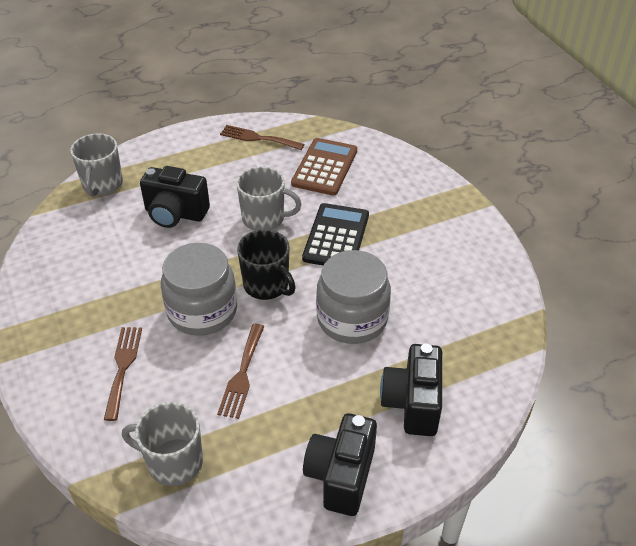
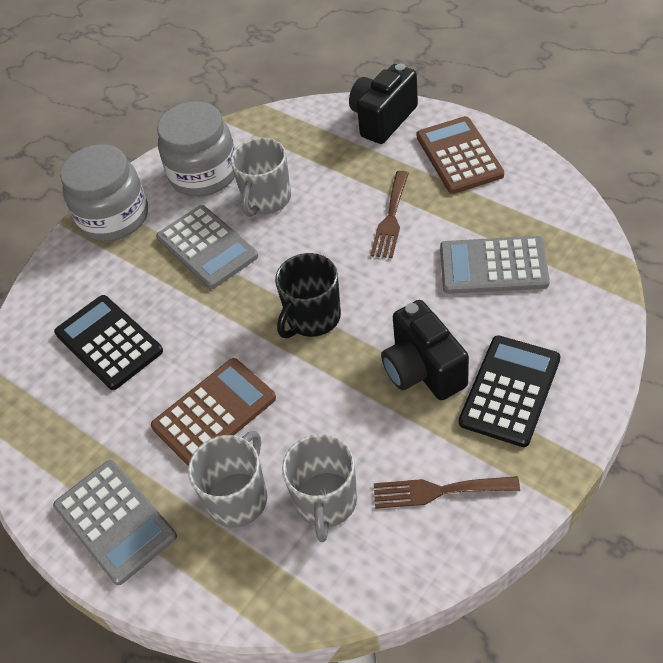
black calculator: [302,203,369,266] = 1 -> [54,295,163,390] [459,335,560,447] = 2
black camera: [140,166,210,228] [303,413,377,516] [380,344,442,436] = 3 -> [349,64,418,144] [381,300,469,400] = 2
brown calculator: [291,138,357,196] = 1 -> [151,358,276,466] [417,116,504,194] = 2
brown fork: [104,327,142,421] [217,324,265,419] [220,125,305,150] = 3 -> [370,171,409,258] [374,476,520,509] = 2
grey calculator: none = 0 -> [53,460,177,585] [156,205,258,289] [440,236,550,294] = 3

